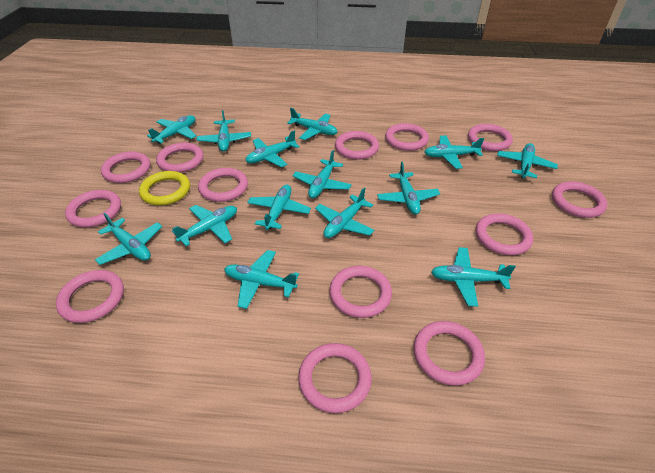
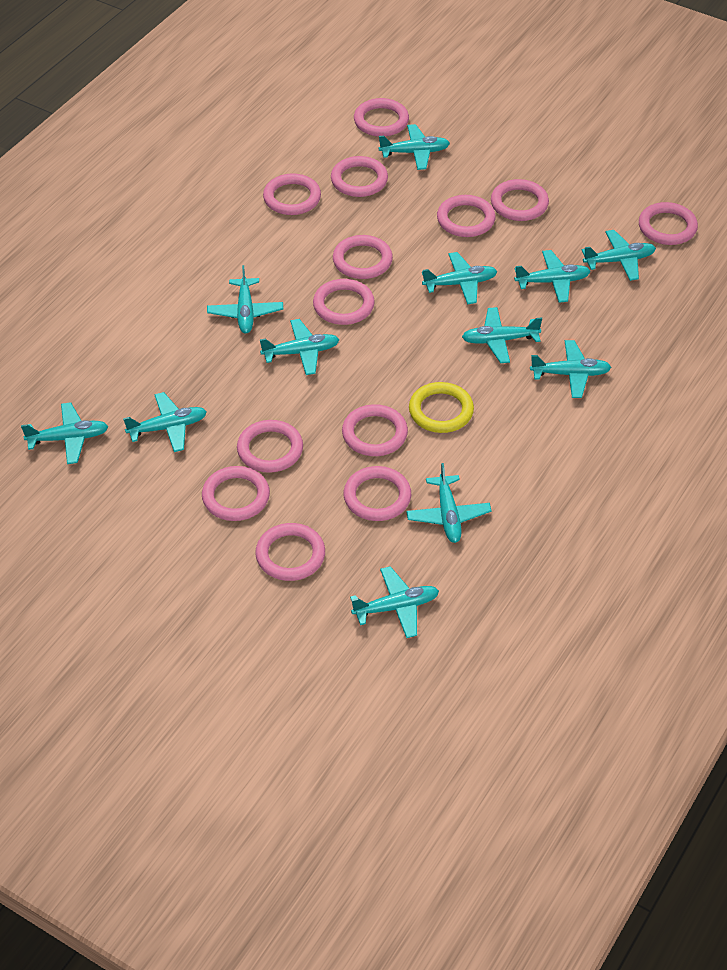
turquoise plane: [95,213,162,265] [147,115,196,144] [172,205,237,246] [197,110,251,152] [224,250,299,309] [245,130,300,167] [247,185,311,230] [287,108,337,140] [293,150,352,198] [315,188,374,238] [377,162,440,215] [424,136,484,169] [431,247,516,307] [497,143,558,179] = 14 -> [21,402,109,464] [123,392,207,452] [207,265,283,333] [260,319,340,375] [350,566,439,638] [379,124,450,170] [406,463,492,543] [422,252,498,304] [462,307,542,363] [514,250,590,303] [530,340,611,398] [582,230,656,281] = 12

